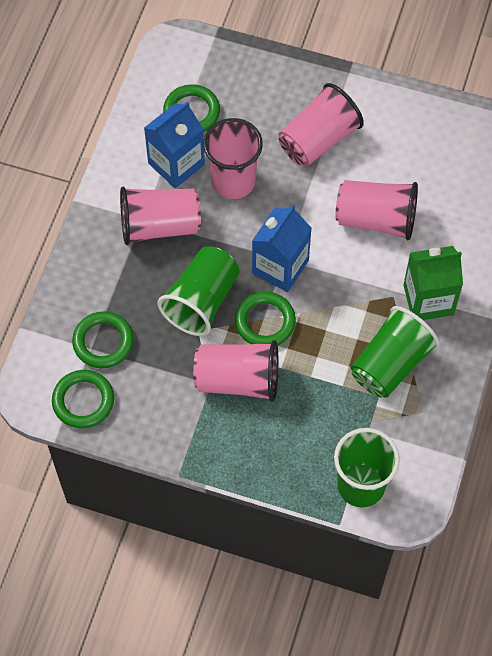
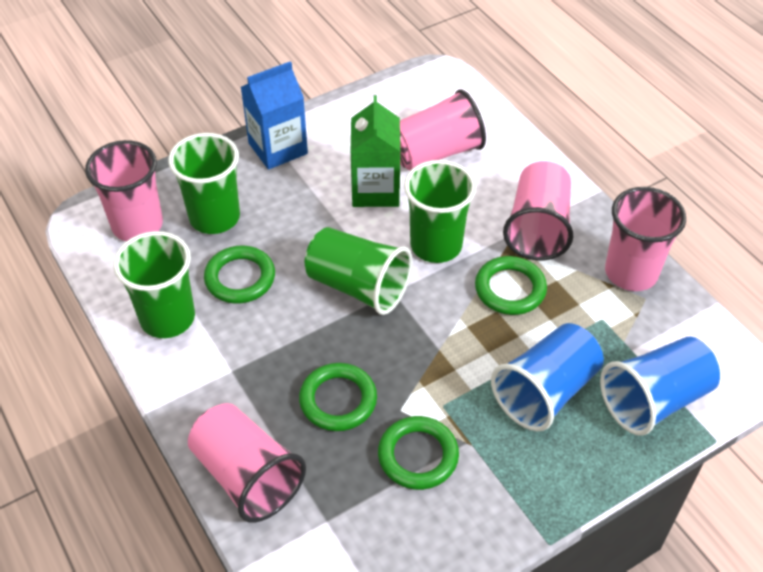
blue carton: [144,101,205,188] [252,205,312,292] = 2 -> [241,61,308,170] = 1
blue cup: none = 0 -> [491,323,604,431] [600,337,720,436] = 2
green cup: [158,247,240,336] [334,428,400,507] [351,306,440,398] = 3 -> [113,231,195,338] [168,133,240,234] [305,227,413,315] [404,160,476,263] = 4

